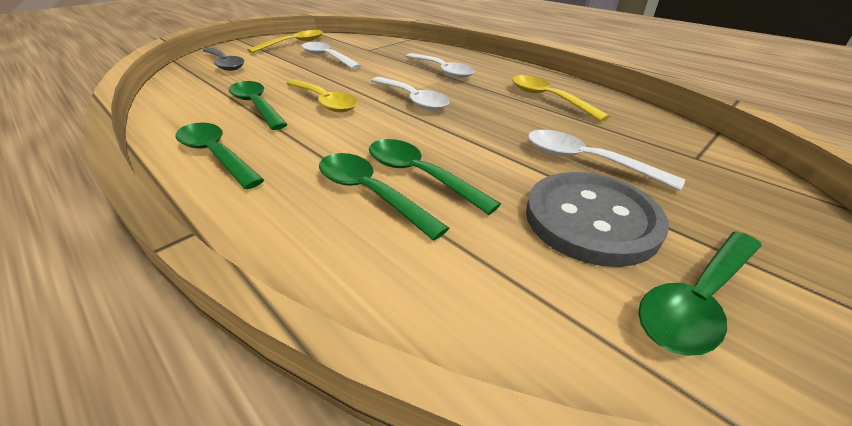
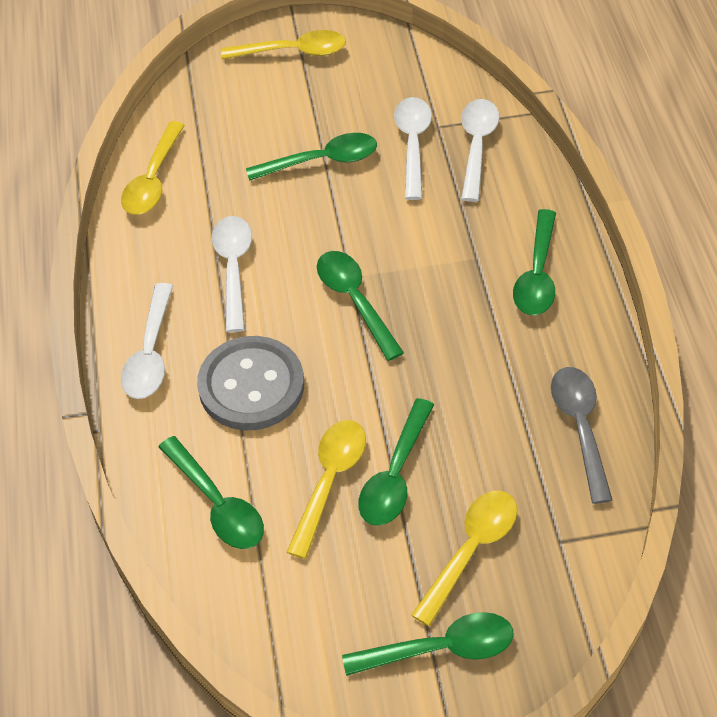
green spoon: [175,123,264,189] [228,81,288,130] [319,153,449,241] [369,139,501,215] [638,231,762,356] = 5 -> [159,436,264,549] [246,133,377,181] [317,251,404,361] [342,612,514,676] [358,398,434,526] [513,209,556,315] = 6
yellow spoon: [247,30,323,53] [286,79,358,112] [512,75,610,122] = 3 -> [121,121,185,215] [221,30,346,60] [286,420,366,559] [411,491,517,626] = 4

